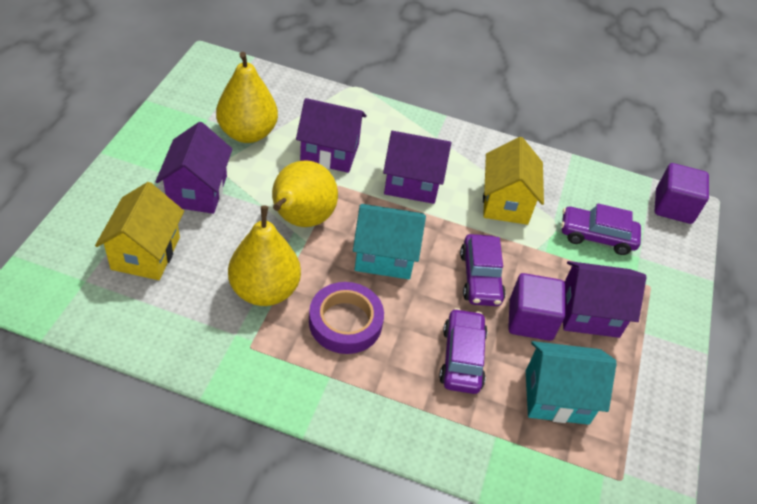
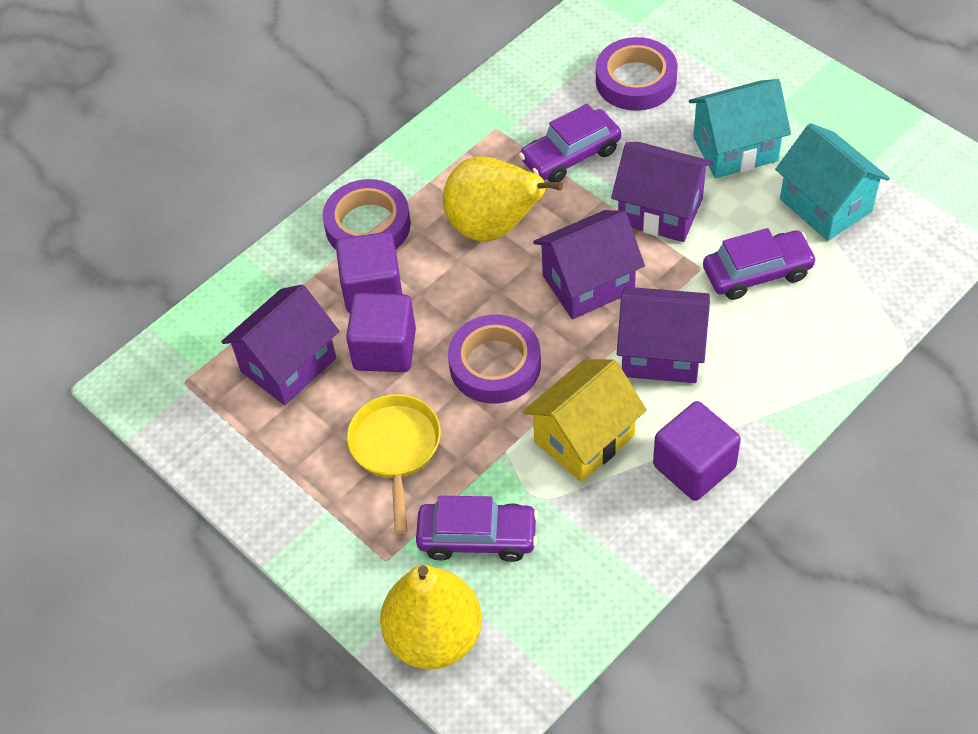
purple cube: [508,273,565,341] [654,163,709,224] = 2 -> [336,232,402,313] [346,293,416,372] [653,401,741,501] = 3
purple tape: [309,282,384,354] = 1 -> [322,179,411,250] [448,315,541,404] [596,37,678,111] = 3
yellow house: [95,182,184,280] [483,137,544,225] = 2 -> [522,359,647,482] = 1
yellow pan: none = 0 -> [347,394,441,534] = 1
yellow pear: [216,52,278,143] [228,205,301,306] [272,160,338,227] = 3 -> [380,565,482,669] [443,156,563,242] = 2

